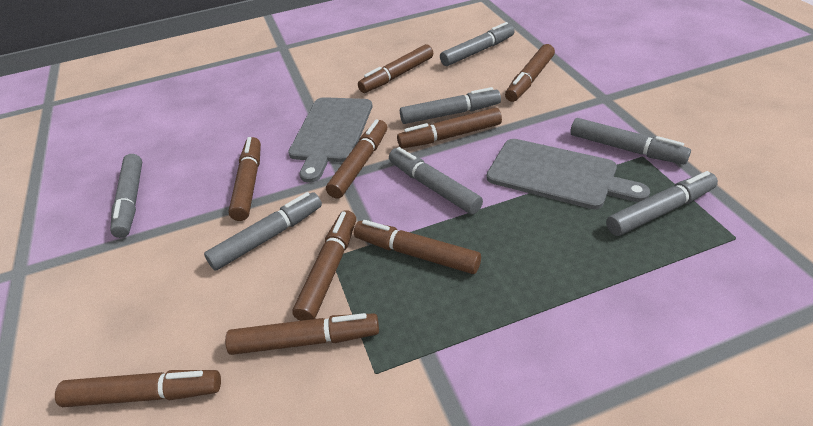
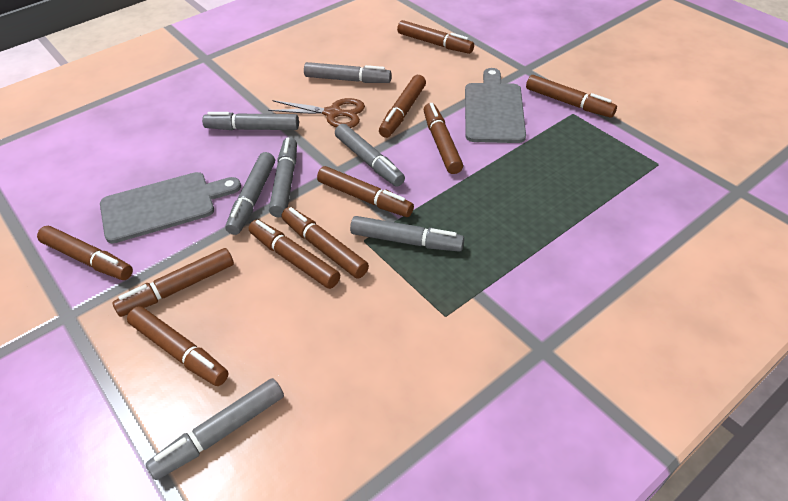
brown marker: [55,370,221,407] [225,313,379,355] [228,137,261,221] [292,210,356,321] [326,119,387,199] [354,220,481,274] [358,44,433,93] [397,108,502,149] [505,44,555,102] = 9 -> [37,226,133,280] [112,248,234,317] [127,306,229,386] [249,220,340,289] [282,207,369,279] [317,166,414,217] [379,75,426,138] [397,20,474,54] [424,103,463,174] [526,75,617,118] = 10
brown scissors: none = 0 -> [268,98,365,128] = 1

